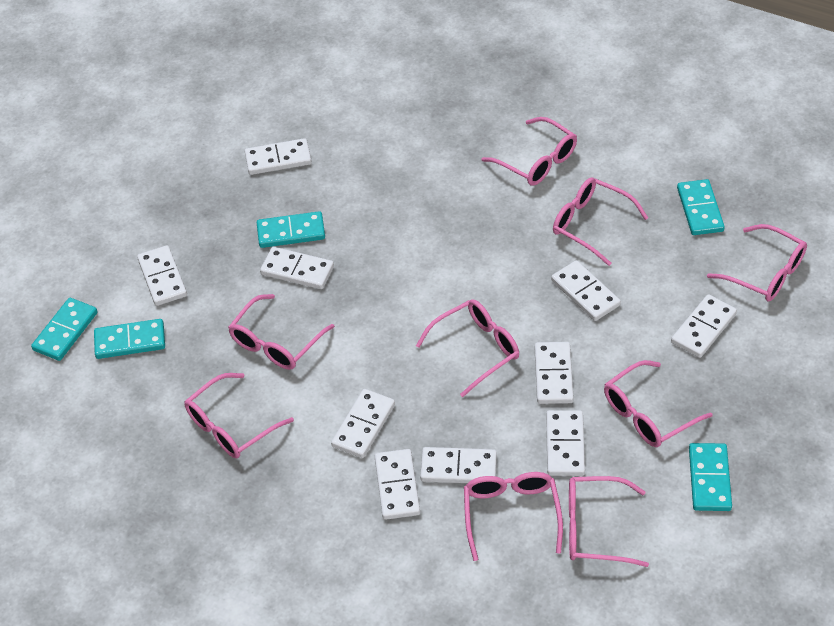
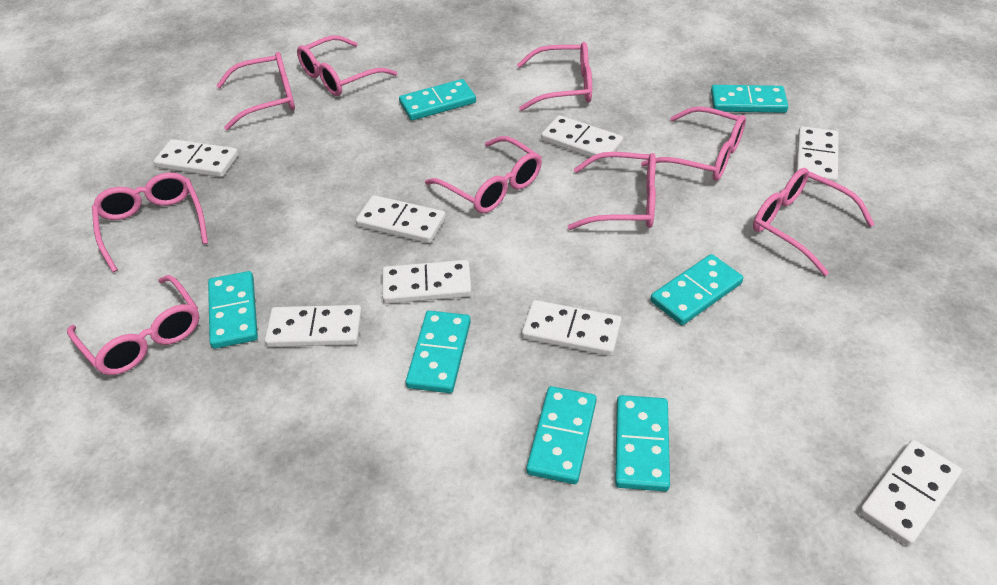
turquoise domino: [31,298,98,361] [94,319,165,359] [257,211,325,248] [677,179,725,235] [689,443,732,511] = 5 -> [208,271,258,349] [399,79,476,121] [406,311,471,393] [526,386,596,484] [615,395,670,492] [650,254,743,325] [711,85,788,113] = 7
white domino: [137,245,187,306] [245,138,312,175] [260,247,334,289] [331,389,395,458] [375,449,420,520] [420,447,497,483] [534,342,574,404] [546,410,585,476] [551,260,621,321] [671,294,737,358] = 10 -> [154,139,238,177] [265,305,362,347] [356,195,446,243] [382,260,472,304] [522,300,622,356] [541,115,624,162] [796,126,839,183] [859,440,962,546] = 8

